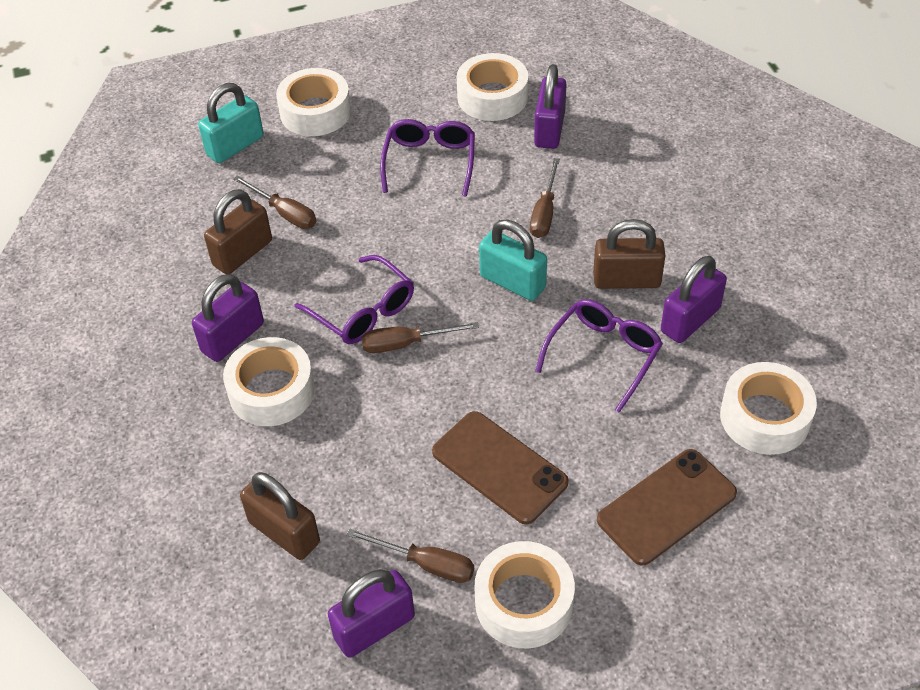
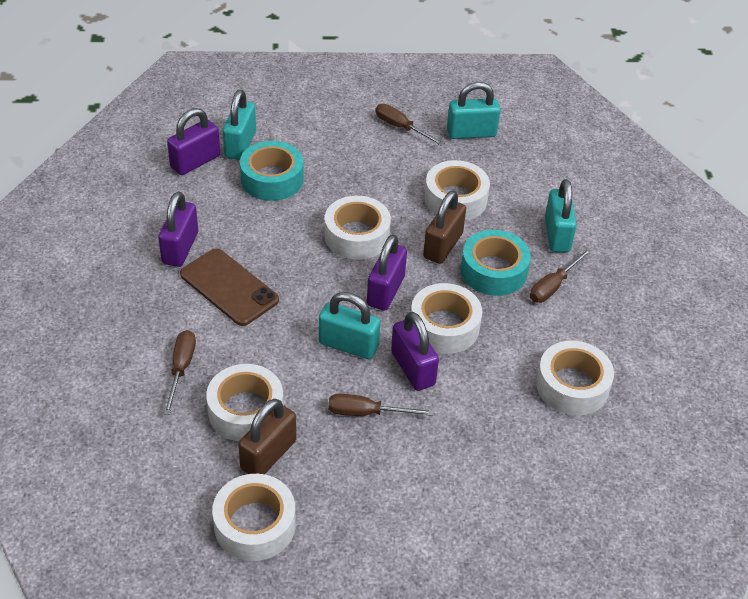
brown padlock: [204,189,272,274] [240,472,320,560] [593,219,665,289] = 3 -> [238,399,297,474] [423,191,466,264] = 2
brown phone: [432,411,569,524] [597,449,737,566] = 2 -> [180,248,279,326] = 1
purple glasses: [295,255,414,344] [380,119,475,197] [535,299,663,413] = 3 -> none = 0
turquoise padlock: [198,83,264,163] [479,220,547,301] = 2 -> [223,90,256,160] [319,292,380,359] [447,82,501,139] [545,179,577,252] = 4
turquoise tape: none = 0 -> [240,141,304,201] [461,230,531,296] = 2
white tape: [223,337,315,426] [276,68,351,136] [457,53,528,121] [474,541,575,649] [720,362,817,455] = 5 -> [206,364,283,441] [212,474,296,561] [324,196,391,260] [411,283,482,354] [424,160,490,221] [536,341,614,416] = 6

